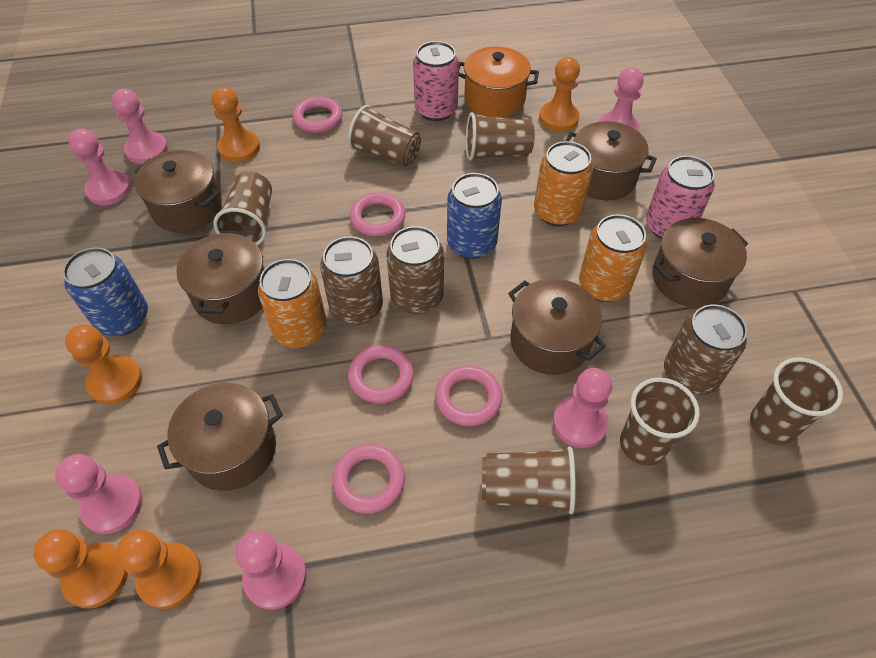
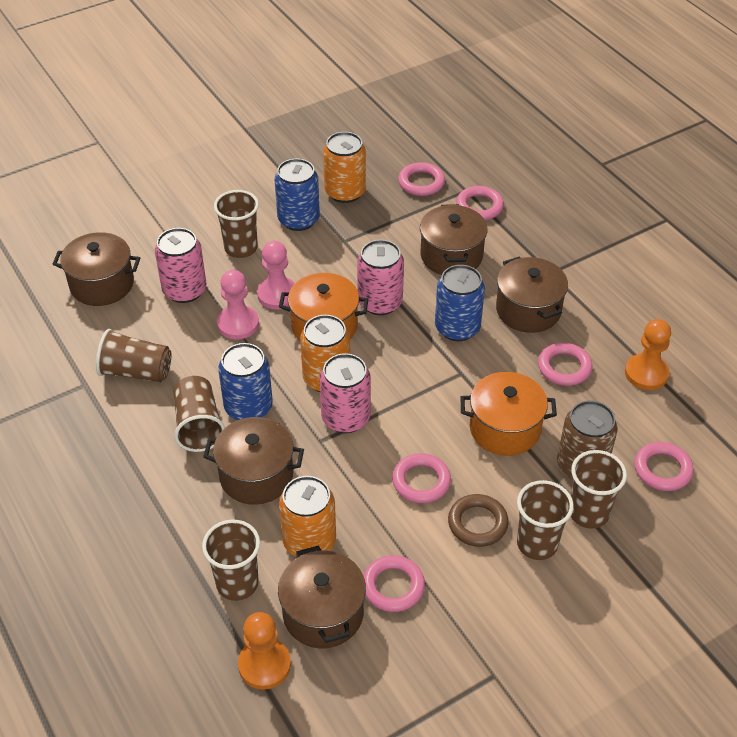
blue can: [63,247,148,336] [447,173,502,259] = 2 -> [218,343,273,420] [275,158,320,231] [435,265,485,341] = 3
brown can: [320,236,383,325] [386,226,444,314] [664,305,747,395] = 3 -> [557,400,618,479] = 1
brown pot: [134,150,222,233] [157,383,283,491] [177,231,264,325] [508,278,606,375] [565,121,657,201] [652,218,748,307] = 6 -> [52,232,140,306] [203,417,304,505] [278,546,366,648] [420,204,487,275] [496,256,568,333] = 5
brown ring: none = 0 -> [448,494,509,547] = 1
orange pawn: [33,529,128,609] [65,325,142,405] [116,530,201,609] [211,87,260,162] [539,57,580,131] = 5 -> [238,612,291,690] [625,319,671,390] = 2
orange pot: [459,46,539,118] = 1 -> [279,273,368,341] [461,372,557,456] = 2
pink can: [413,41,459,121] [646,156,715,239] = 2 -> [155,228,206,303] [320,353,371,433] [357,240,404,315] = 3
pink pawn: [55,454,143,534] [68,128,131,205] [112,89,168,164] [236,530,307,610] [553,368,612,448] [599,68,644,131] = 6 -> [217,270,259,340] [257,241,295,310] = 2
pink ring: [293,97,342,133] [332,444,405,514] [348,345,414,404] [350,192,406,236] [435,365,502,426] = 5 -> [363,555,425,612] [392,453,451,503] [398,162,445,196] [456,186,504,220] [538,343,592,386] [634,442,694,491] = 6

